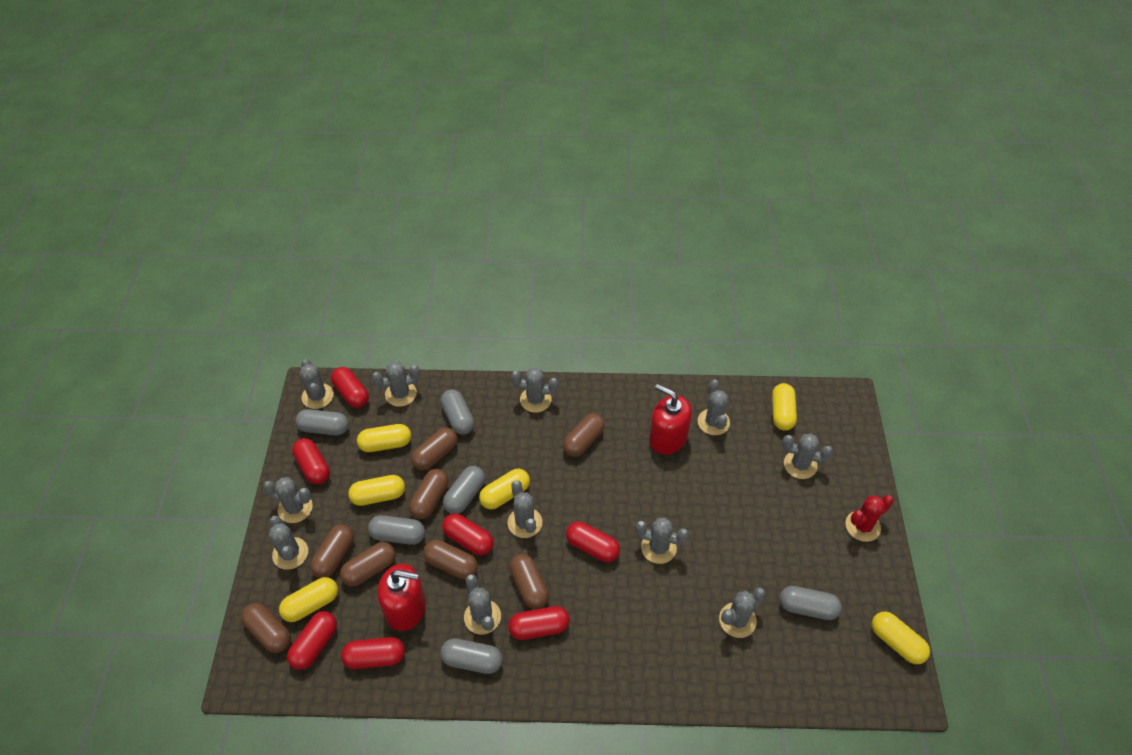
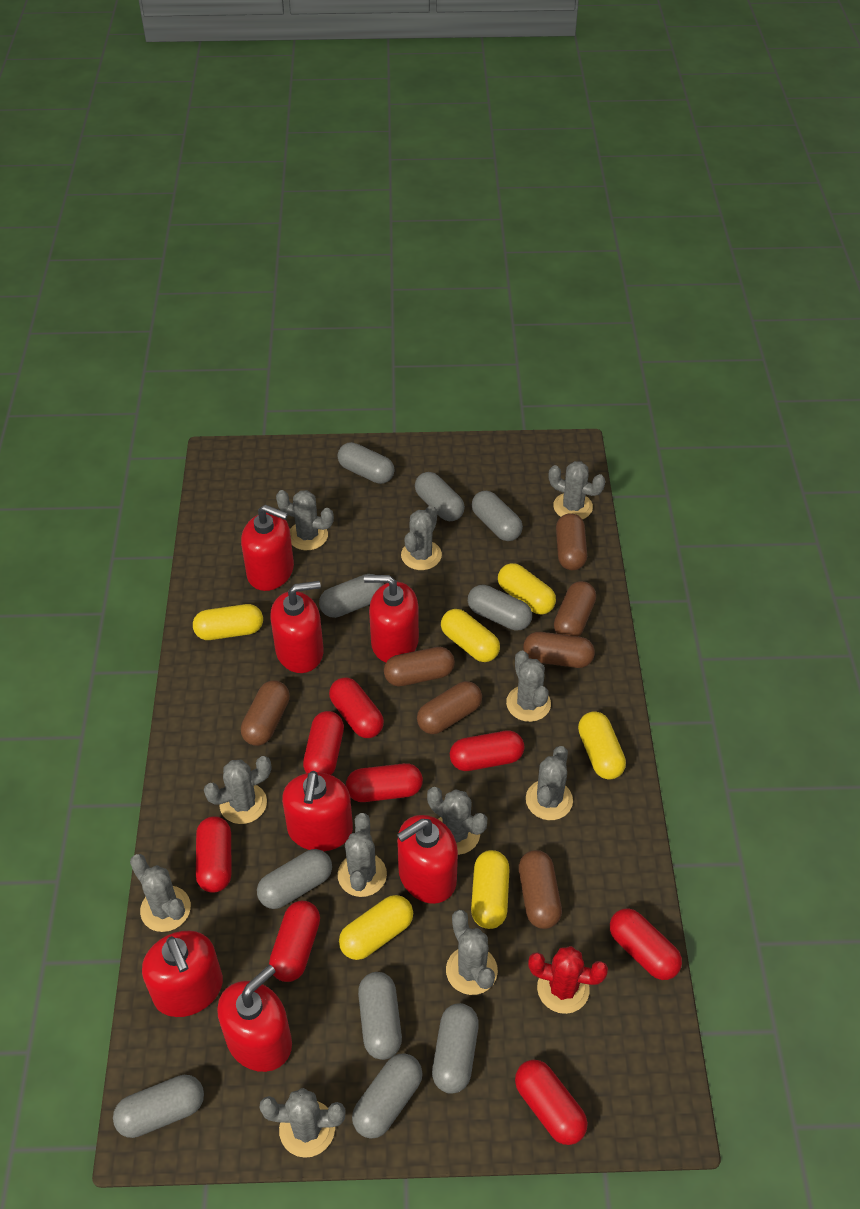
brown capsule: [241,603,291,653] [310,524,354,578] [340,542,396,587] [409,469,448,519] [411,427,457,470] [423,540,478,579] [509,554,549,609] [563,413,605,457] = 8 -> [241,680,290,746] [384,647,455,686] [417,681,482,734] [519,850,562,929] [523,632,595,668] [554,581,596,637] [556,513,587,570] = 7
grey capsule: [295,409,349,436] [368,515,425,545] [440,638,503,674] [441,389,474,435] [443,466,485,514] [780,586,842,620] = 6 -> [113,1075,204,1138] [257,849,332,909] [319,574,384,618] [337,442,395,484] [352,1053,422,1139] [358,972,402,1060] [415,472,465,521] [432,1003,479,1094] [468,585,532,631] [472,491,523,541] = 10
red capsule: [287,611,337,670] [292,438,330,484] [331,367,369,408] [341,637,405,669] [442,513,494,555] [508,606,569,640] [566,522,620,562] = 7 -> [196,816,232,893] [269,901,320,982] [303,711,344,775] [329,677,384,738] [346,763,423,802] [450,730,524,771] [515,1060,588,1145] [610,909,682,980] = 8
red soap dispenser: [378,564,426,631] [649,384,692,455] = 2 -> [142,931,223,1017] [217,965,292,1072] [241,505,294,591] [270,581,324,673] [282,771,353,851] [364,575,419,663] [397,815,458,904] = 7

